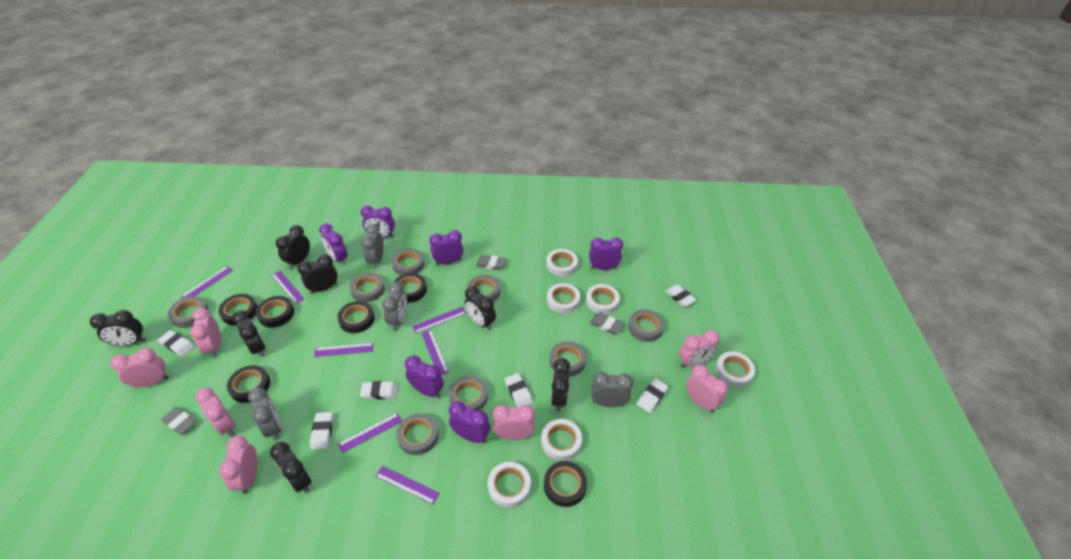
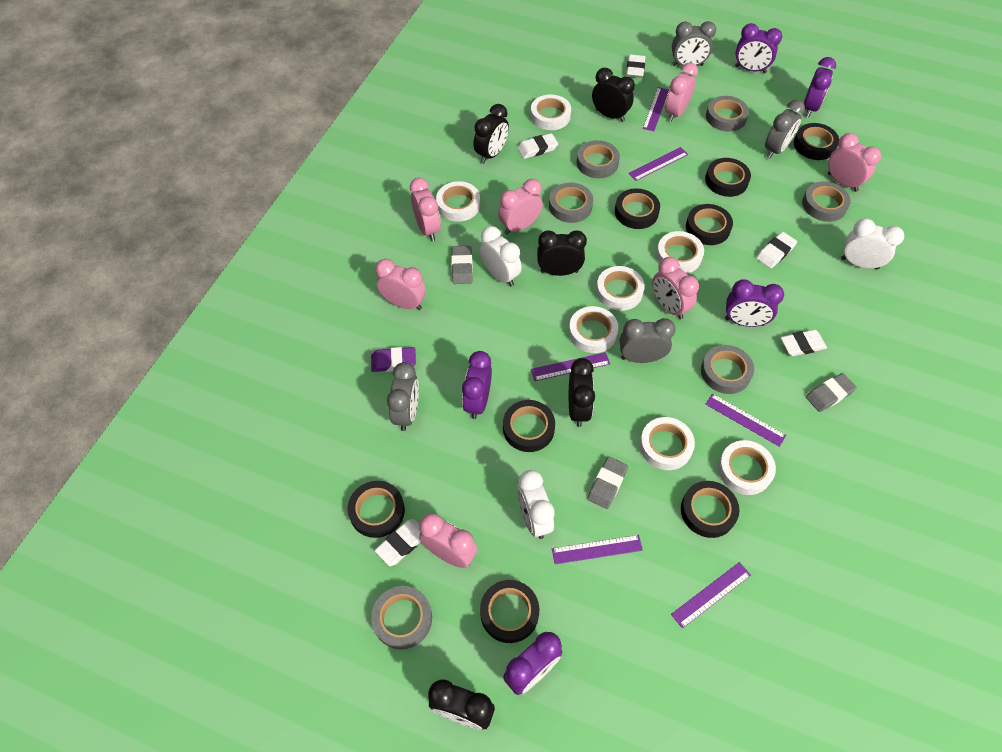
black clock: [90,310,146,346] [232,310,265,357] [270,442,311,493] [276,225,310,269] [298,254,338,294] [465,286,496,330] [551,358,570,411] = 7 -> [428,679,495,730] [474,104,509,164] [537,231,587,276] [569,358,595,427] [592,68,635,122] = 5
black tape: [218,294,258,325] [227,365,270,403] [256,296,294,328] [337,301,375,333] [394,273,427,303] [544,461,587,507] = 6 -> [348,481,405,538] [480,580,539,643] [503,400,555,452] [615,188,660,229] [681,481,739,538] [686,204,733,245] [705,158,751,197] [794,123,839,160] = 8
grey tape: [168,296,209,328] [350,273,385,302] [392,249,425,275] [396,413,439,455] [449,376,488,411] [467,275,500,302] [550,341,586,376] [628,310,664,342] = 8 -> [371,586,432,650] [549,182,593,223] [577,140,620,178] [701,345,754,394] [706,96,749,132] [802,181,851,222] = 6
purple clock: [319,224,348,265] [360,206,395,238] [405,355,444,398] [429,230,463,265] [449,401,491,443] [589,238,623,270] = 6 -> [462,351,492,419] [503,632,562,695] [725,279,784,327] [735,23,782,73] [804,57,836,117] = 5
purple eraser: none = 0 -> [371,347,416,372] = 1
purple ruler: [181,266,233,298] [272,271,304,304] [314,343,374,357] [338,413,402,453] [375,466,440,504] [412,307,466,333] [421,330,449,375] = 7 -> [531,352,610,381] [552,535,643,564] [628,147,688,181] [643,87,669,131] [671,562,751,629] [705,394,786,447] = 6
white clock: none = 0 -> [480,226,522,286] [517,470,555,539] [841,218,904,269] = 3
white eraser: [158,330,194,356] [310,412,333,449] [360,381,398,400] [505,373,533,408] [637,379,668,413] [665,285,696,307] = 6 -> [375,519,421,566] [517,133,558,159] [626,54,645,78] [756,232,797,268] [781,329,827,356] = 5
white tape: [488,462,531,508] [541,419,582,461] [546,249,578,276] [547,283,580,313] [586,284,620,314] [715,351,755,387] = 6 -> [436,181,480,222] [531,94,571,130] [569,306,618,353] [596,266,645,311] [640,417,695,470] [656,231,704,274] [718,440,776,495] = 7

